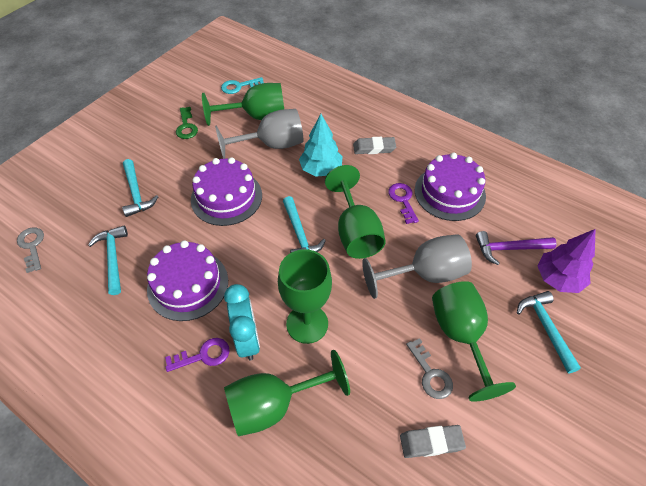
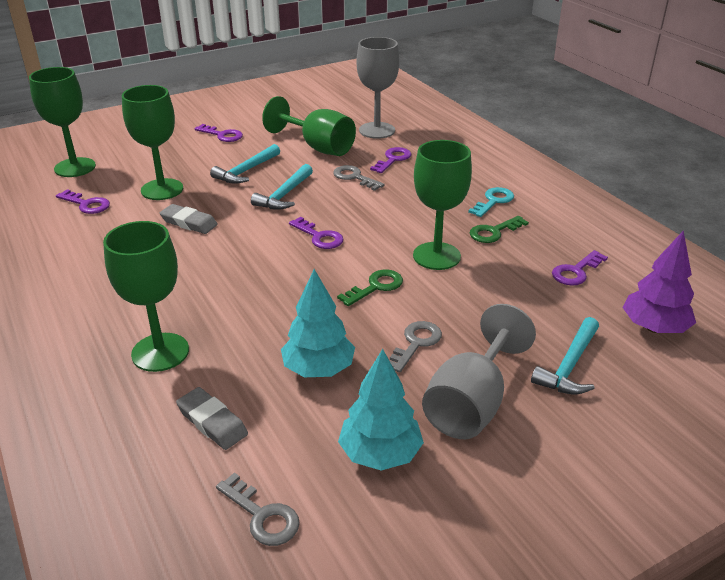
green key: [176,107,198,139] = 1 -> [337,269,403,306] [470,216,529,243] = 2
grey key: [17,227,44,273] [406,338,453,399] = 2 -> [216,472,300,546] [333,165,385,191] [389,321,442,373] = 3
purple cake: [147,240,228,321] [191,157,262,226] [415,153,486,221] = 3 -> none = 0
purple hammer: [476,231,556,265] = 1 -> none = 0
purple key: [165,338,230,372] [388,183,419,224] = 2 -> [56,189,110,214] [195,124,243,142] [289,217,344,249] [370,147,411,173] [552,250,608,286] = 5
turquoise clock: [224,284,260,361] = 1 -> none = 0
turquoise hammer: [88,226,128,295] [122,159,158,217] [283,196,326,253] [517,291,581,373] = 4 -> [210,144,280,184] [251,164,313,210] [531,317,599,395] = 3
turquoise tree: [299,114,343,177] = 1 -> [281,269,355,377] [338,349,424,471] = 2

